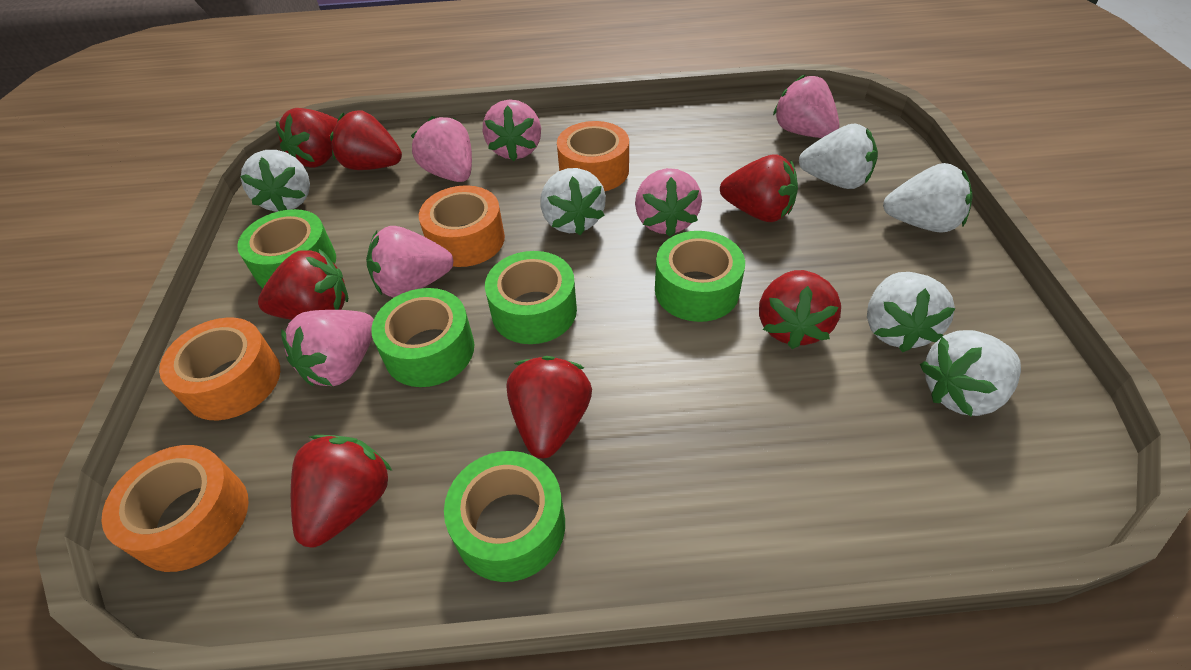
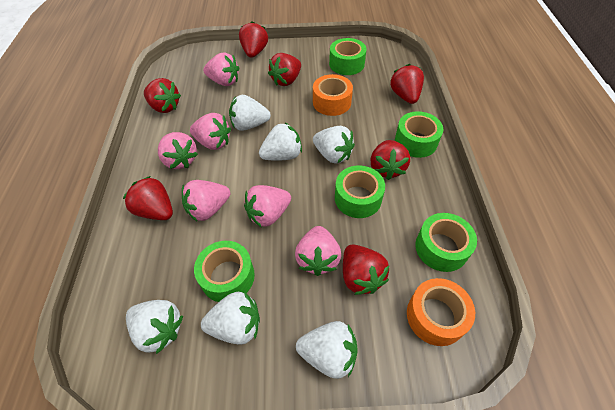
orange tape: [101,445,249,572] [159,318,280,420] [419,185,505,267] [557,121,629,191] = 4 -> [313,74,353,116] [407,278,475,346] = 2

